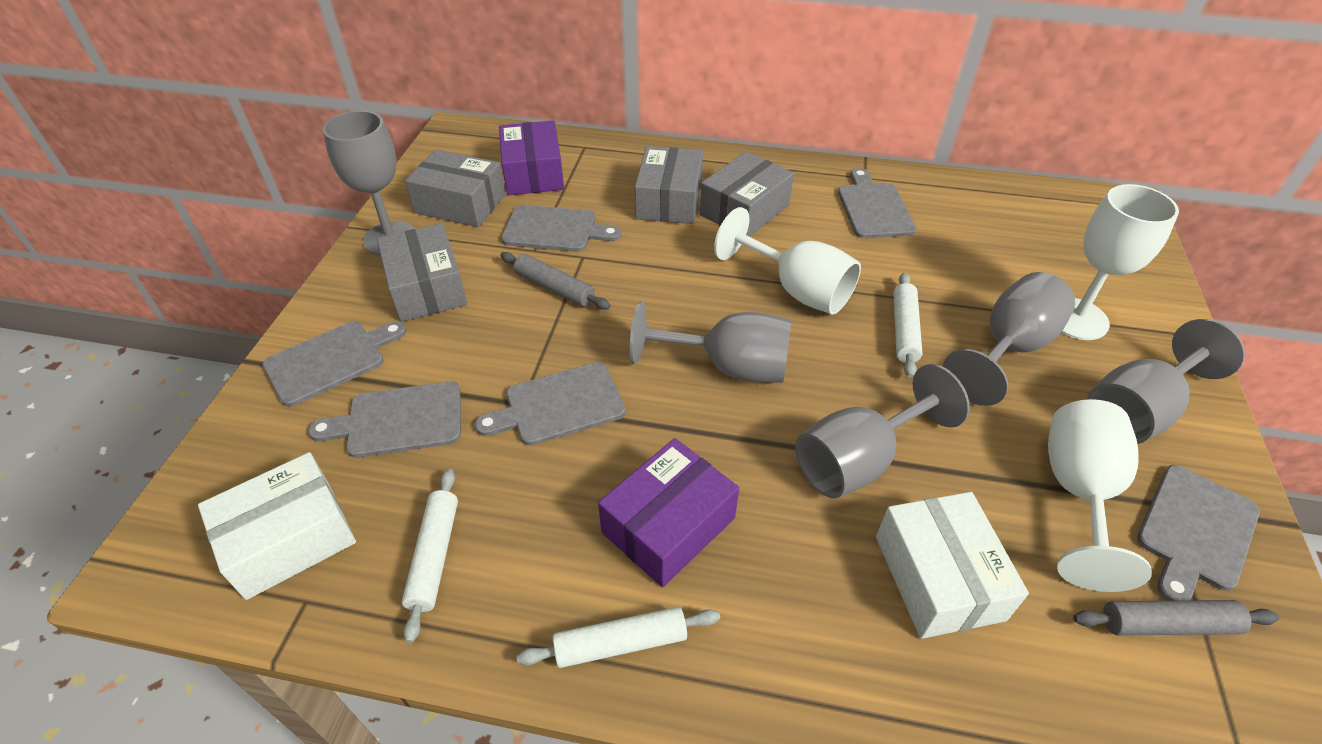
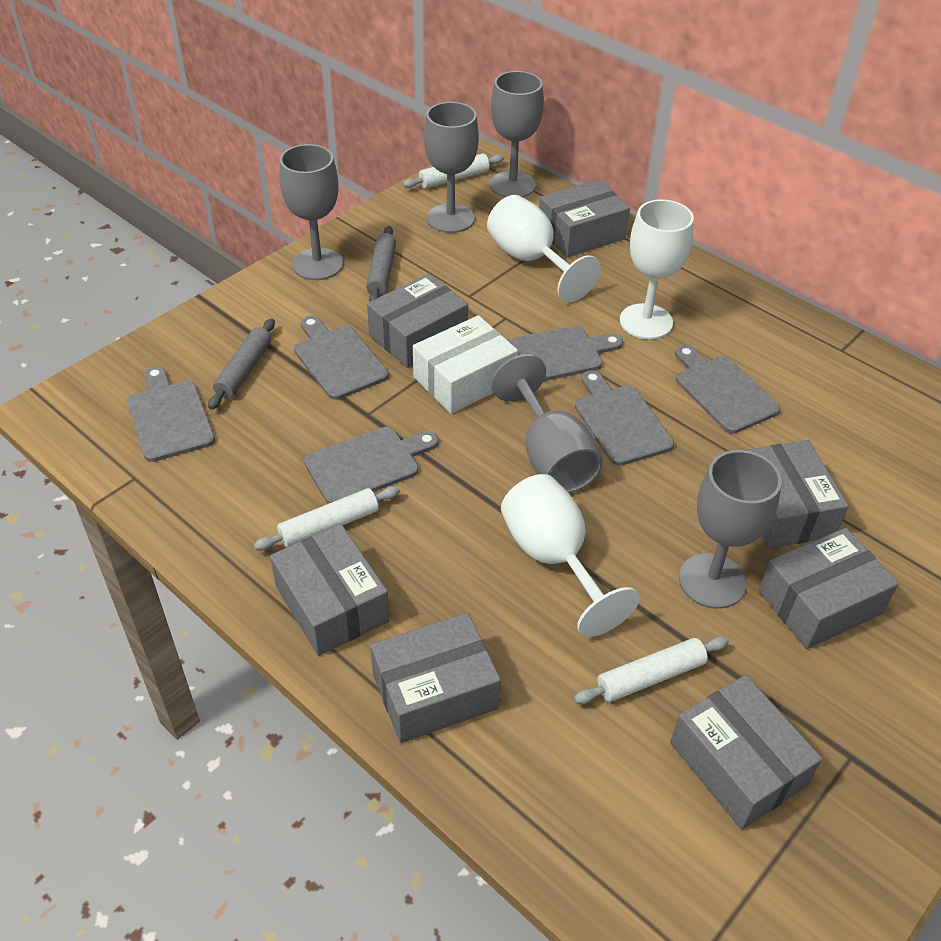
grey box: [377,223,467,322] [405,149,506,227] [635,146,703,224] [700,152,794,237] = 4 -> [270,524,389,656] [367,273,468,368] [370,613,501,743] [539,179,630,257] [670,675,822,830] [745,440,849,549] [758,528,899,649] = 7
purple box: [499,120,564,195] [598,438,739,587] = 2 -> none = 0
white box: [198,452,356,600] [876,492,1029,639] = 2 -> [413,315,518,414] = 1

